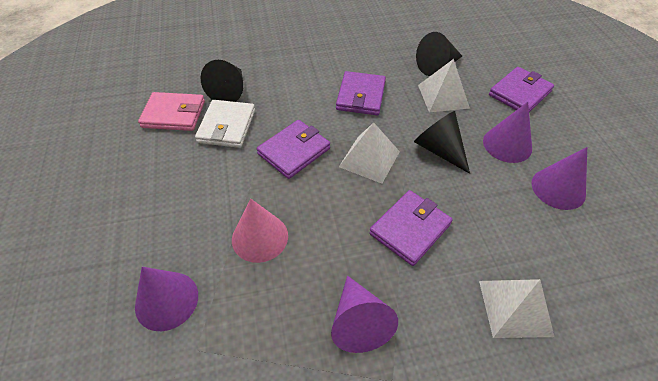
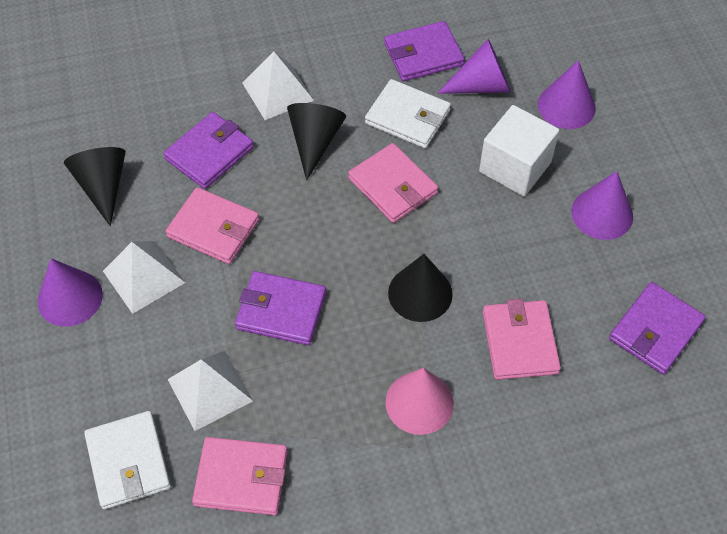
pink wallet: [138,92,205,131] = 1 -> [166,187,259,264] [192,437,287,515] [348,143,438,223] [483,299,561,380] = 4
white cube: none = 0 -> [479,105,560,196] = 1
white wallet: [195,100,255,148] = 1 -> [84,411,171,509] [365,79,451,148] = 2

